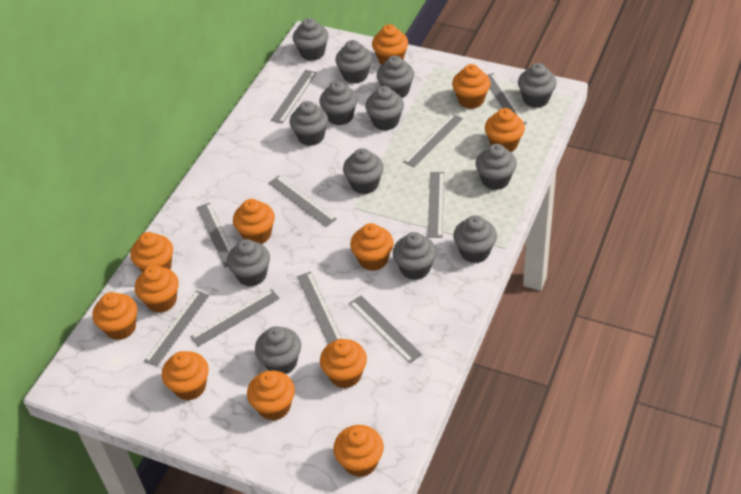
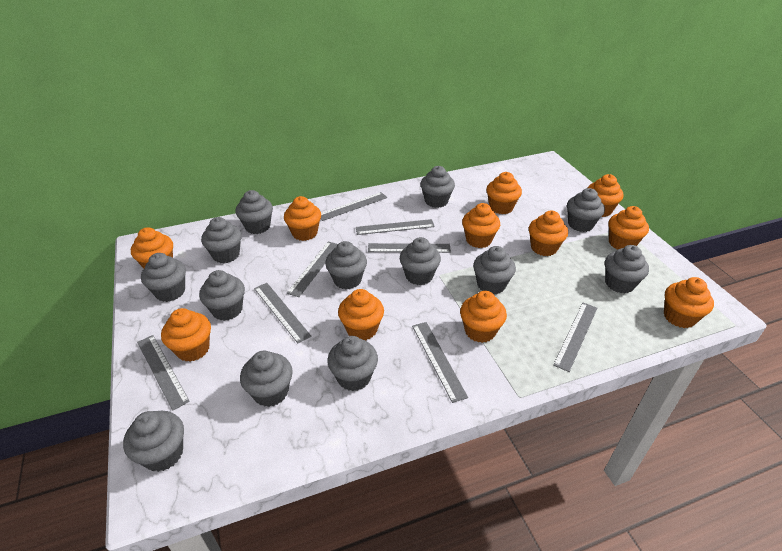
grey ruler: [144,291,209,367] [190,289,280,347] [197,203,232,268] [268,176,337,227] [271,70,317,124] [297,272,342,344] [349,295,422,363] [403,113,463,168] [428,172,444,238] [488,73,527,124] = 10 -> [137,335,190,411] [254,283,312,343] [287,242,338,297] [321,192,387,221] [356,219,435,235] [368,243,451,253] [412,322,468,403] [553,303,597,372] = 8
orange cupcake: [92,292,137,340] [130,232,173,272] [135,265,179,313] [162,351,209,400] [233,199,275,244] [247,371,295,421] [320,339,367,388] [333,425,384,477] [350,223,394,271] [372,24,408,65] [452,64,490,109] [485,108,525,152] = 12 -> [131,227,173,269] [161,308,211,362] [284,196,321,241] [338,289,384,340] [460,291,507,343] [462,203,500,248] [486,172,522,214] [529,210,568,256] [588,174,624,217] [609,206,649,249] [664,277,714,328] = 11

